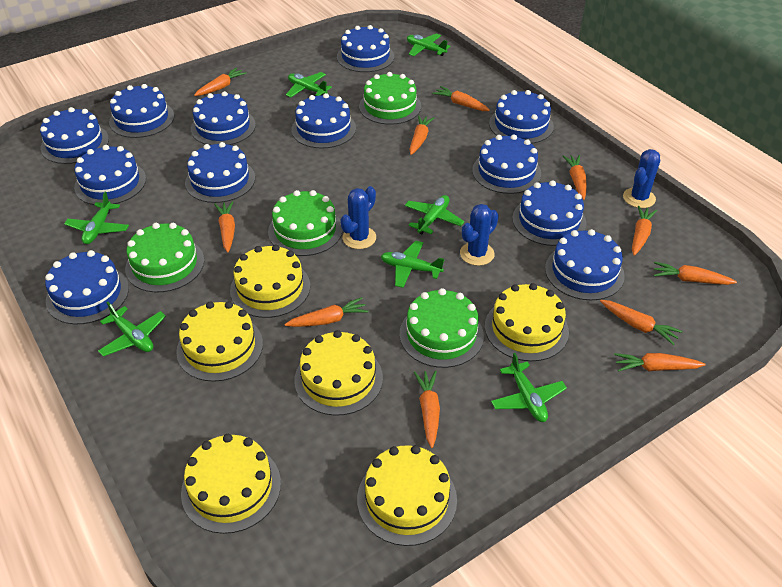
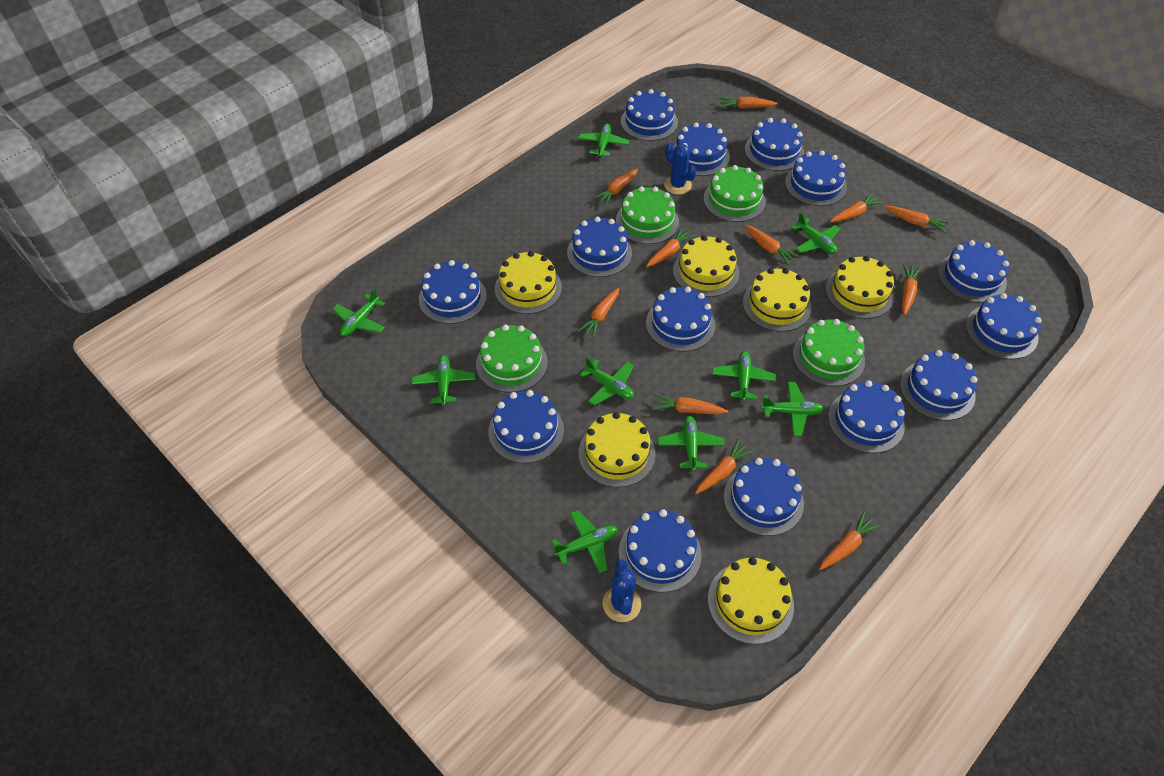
blue cactus: [340,186,376,249] [460,204,499,266] [623,149,660,208] = 3 -> [602,560,641,622] [664,143,697,195] = 2
blue cake: [40,107,109,164] [45,250,129,324] [74,145,146,205] [109,84,174,138] [185,142,255,203] [191,91,256,145] [292,93,356,148] [337,25,394,72] [472,134,541,194] [489,90,554,144] [512,180,587,246] [545,229,625,300] = 12 -> [419,260,487,324] [488,390,564,463] [567,217,632,277] [619,509,702,593] [621,89,678,141] [646,287,715,352] [674,123,730,176] [724,458,804,536] [745,118,804,171] [785,151,847,206] [828,380,905,453] [900,350,977,421] [938,240,1009,302] [966,293,1042,359] = 14
green plane: [64,192,129,244] [98,302,166,356] [286,72,332,97] [381,241,444,288] [405,195,464,234] [407,33,450,56] [491,353,567,422] = 7 -> [333,288,386,337] [412,355,476,406] [551,510,618,573] [578,123,629,158] [580,357,634,405] [658,416,725,471] [712,351,776,401] [761,382,824,436] [791,212,840,254] = 9

